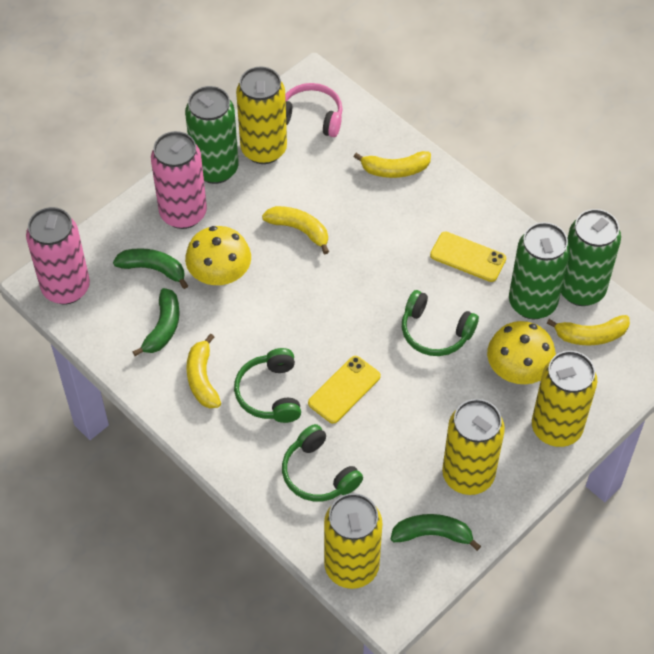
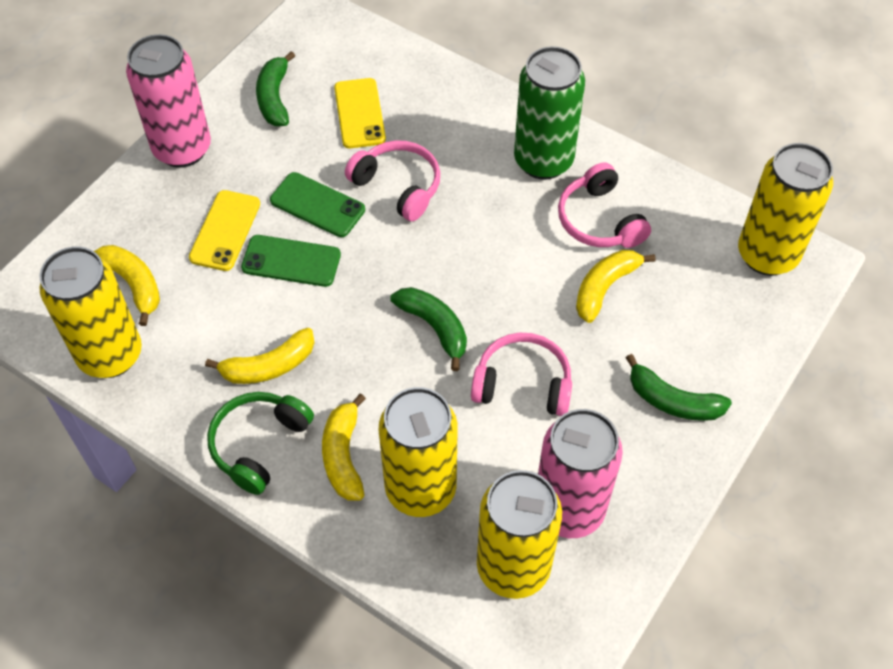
green can: [185,86,239,184] [509,222,570,319] [561,209,621,306] = 3 -> [514,46,585,180] = 1
green headphones: [234,348,301,423] [282,424,363,502] [402,290,479,356] = 3 -> [207,392,314,495] = 1
green phone: none = 0 -> [241,235,341,287] [270,172,365,237] = 2
pink headphones: [285,83,343,137] = 1 -> [345,140,440,221] [471,333,572,416] [558,162,651,248] = 3
yellow mushroom: [185,226,251,286] [487,321,556,384] = 2 -> none = 0

